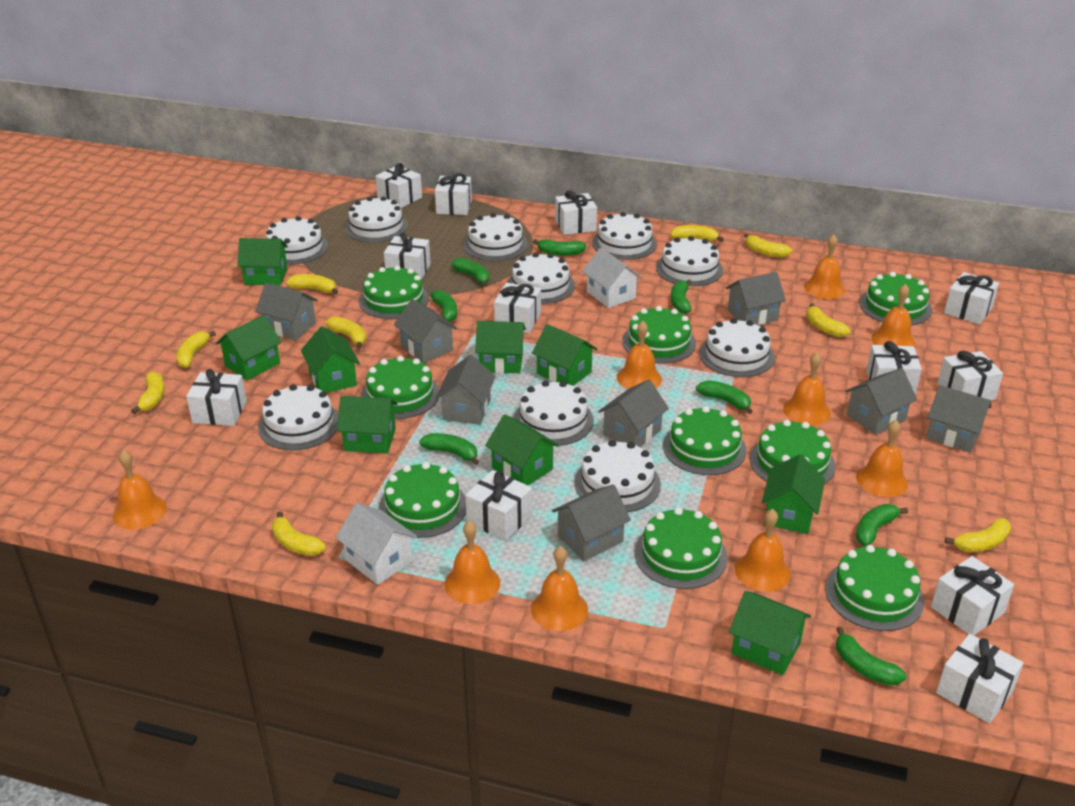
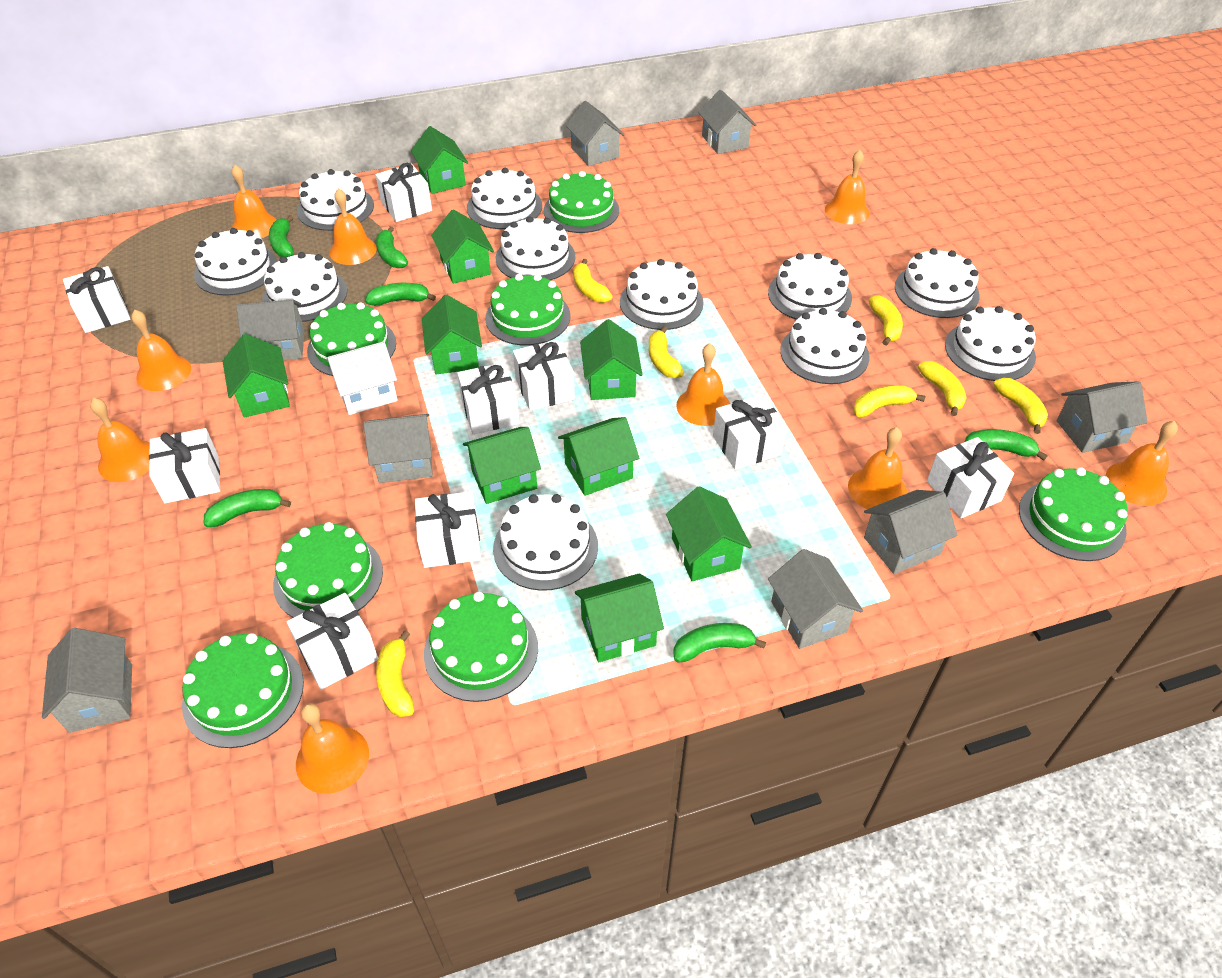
green banana: [419,433,479,465] [430,290,457,322] [451,258,490,287] [533,239,586,256] [671,279,692,314] [696,380,753,414] [836,627,907,686] [856,504,908,546] = 8 -> [204,489,291,527] [269,215,294,258] [365,283,436,306] [376,226,408,268] [673,623,766,663] [965,429,1048,461] = 6
green cake: [359,265,429,319] [361,356,439,419] [379,462,466,538] [622,306,696,364] [635,507,728,589] [663,406,747,475] [750,420,835,484] [825,545,924,631] [860,272,932,325] = 9 -> [182,633,304,748] [273,522,383,618] [307,302,396,376] [424,592,538,702] [485,274,571,345] [544,171,619,233] [1019,467,1128,561] = 7
white cake: [258,384,338,450] [266,216,328,265] [345,196,408,243] [463,213,528,261] [507,252,575,304] [514,381,594,446] [574,440,661,512] [592,212,657,260] [656,236,723,286] [699,318,775,377] = 10 -> [194,228,277,296] [262,252,347,322] [297,169,374,231] [467,168,542,229] [493,494,598,591] [496,216,576,280] [620,259,704,330] [768,253,852,320] [780,308,870,384] [895,248,980,318] [945,306,1036,381] = 11
white gift: [186,369,247,426] [375,163,422,208] [384,233,431,280] [435,173,472,215] [465,470,532,541] [494,283,541,333] [555,191,597,235] [867,341,922,395] [931,556,1014,635] [936,634,1023,724] [937,351,1003,401] [944,272,999,324] = 12 -> [63,266,130,333] [149,428,220,503] [287,593,378,690] [375,163,432,222] [415,491,481,568] [457,362,520,434] [513,340,575,411] [713,394,787,470] [927,437,1014,518] = 9
white house: [336,503,417,585] [582,248,642,308] = 2 -> [326,341,398,415] = 1
yellow banana: [131,371,165,414] [176,331,216,368] [272,511,326,556] [286,274,338,294] [325,316,366,349] [670,225,724,242] [744,233,792,258] [806,303,850,337] [945,518,1011,552] = 9 -> [376,630,414,717] [573,259,613,303] [649,326,684,378] [853,385,925,417] [869,295,903,346] [918,361,966,416] [993,378,1048,434] = 7

